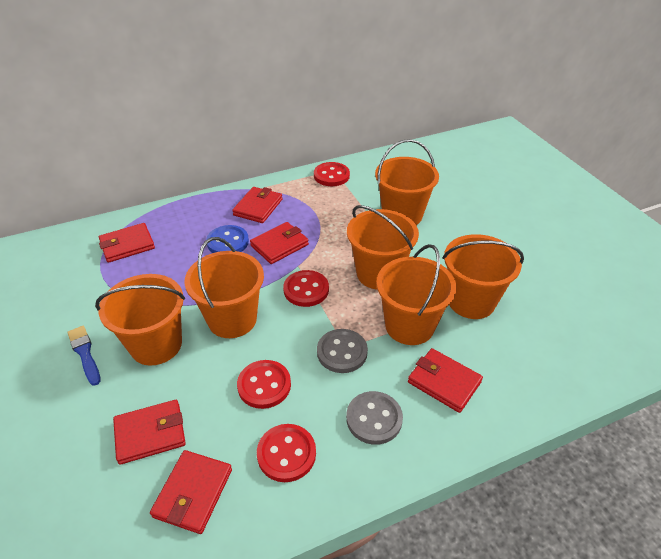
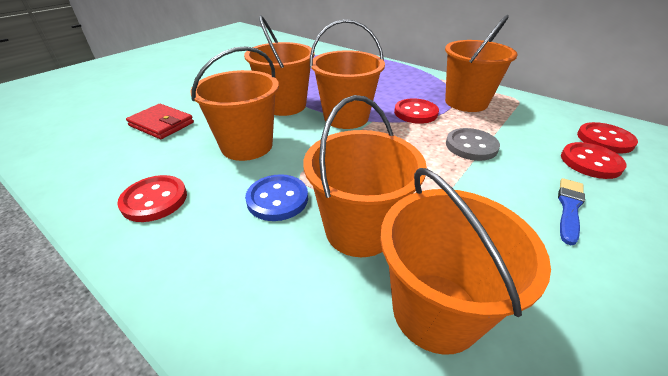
grey button: [317,329,368,373] [346,391,403,445] = 2 -> [446,128,500,161] = 1
red wallet: [99,223,155,263] [113,400,186,465] [150,450,232,534] [232,187,282,223] [250,222,309,264] [408,348,483,413] = 6 -> [126,104,194,139] = 1

